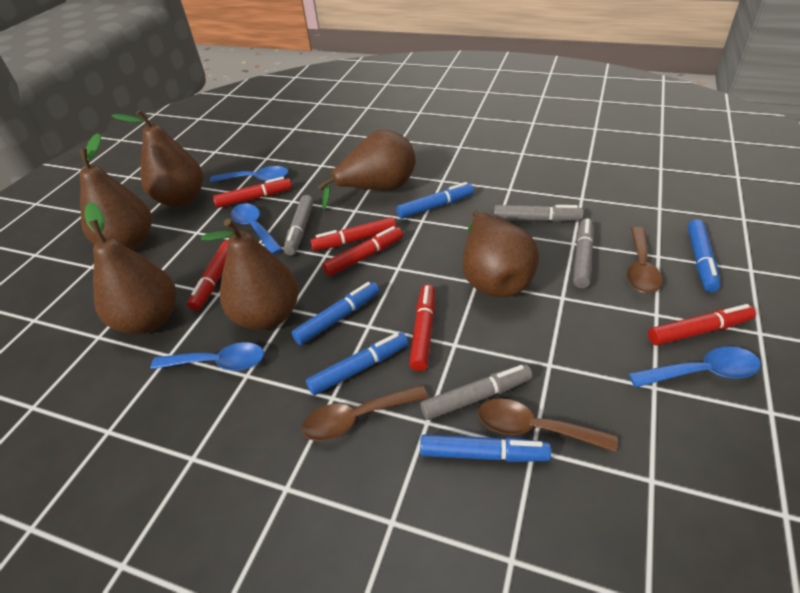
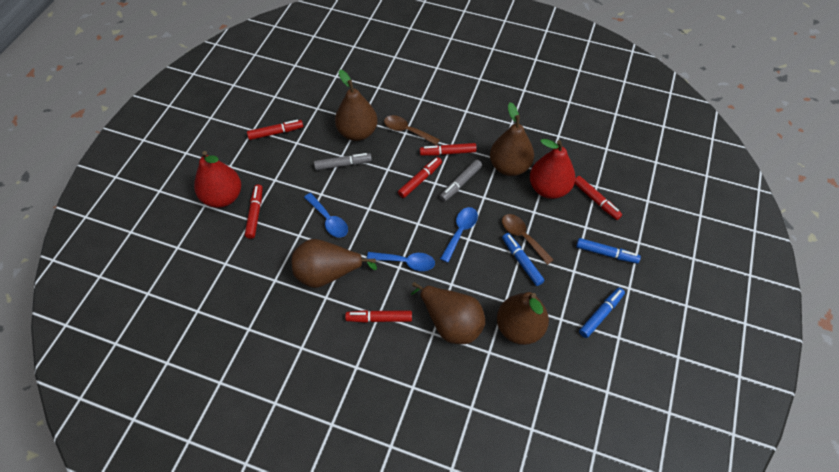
blue marker: [292,282,380,345] [306,332,409,396] [396,182,474,219] [420,435,551,462] [688,219,721,292] = 5 -> [502,233,545,286] [576,238,641,264] [579,287,625,338] = 3
blue spoon: [150,342,264,371] [210,166,288,183] [231,203,283,255] [628,347,761,388] = 4 -> [304,193,348,238] [367,252,435,271] [440,207,478,263] = 3
brown pear: [79,133,152,250] [84,202,176,334] [111,110,203,207] [201,219,299,330] [318,130,416,210] [462,211,539,297] = 6 -> [292,239,377,288] [335,70,378,141] [410,282,485,344] [490,102,534,176] [497,292,549,345] = 5
brown spoon: [302,385,428,441] [478,398,618,452] [627,227,662,293] = 3 -> [384,115,440,145] [502,214,554,265] = 2
grey marker: [284,195,314,255] [420,364,532,420] [494,205,584,222] [573,219,594,288] = 4 -> [314,153,372,170] [440,160,482,202] = 2
red pear: none = 0 -> [194,151,241,208] [530,139,575,199] = 2

